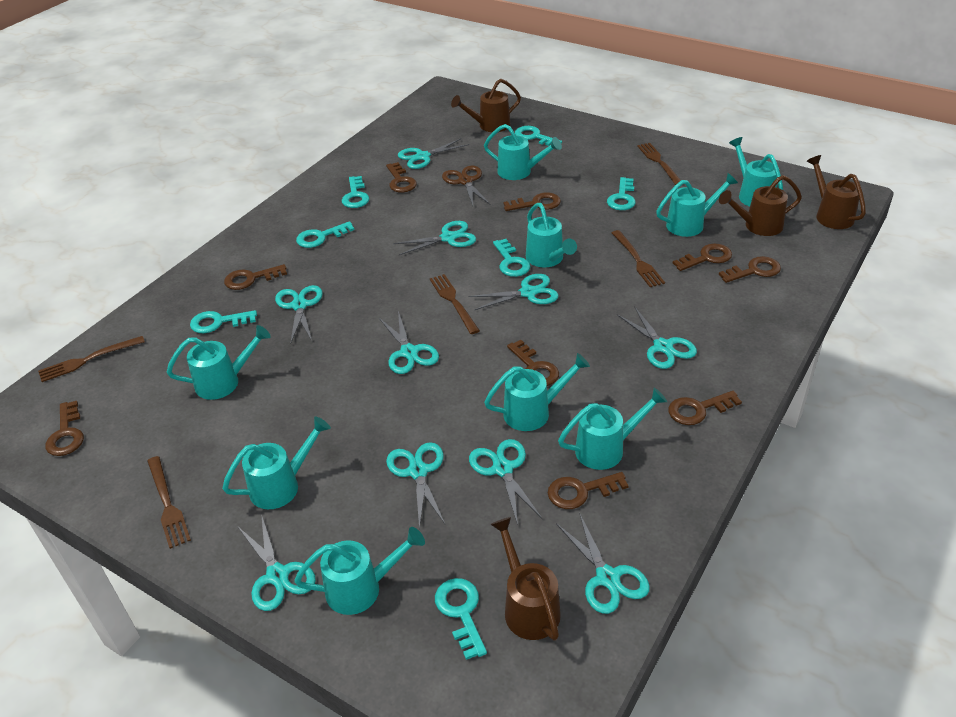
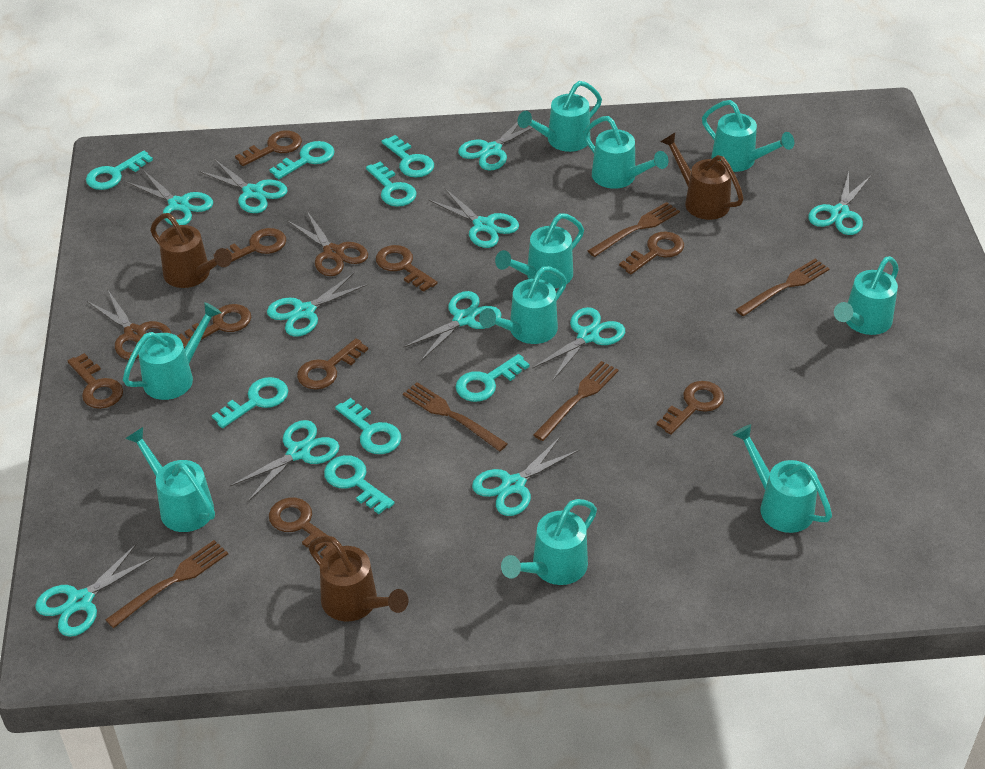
brown scissors: [442,166,491,206] = 1 -> [86,289,172,360] [287,211,368,276] = 2
brown watering can: [451,79,521,132] [490,517,561,641] [719,175,802,236] [807,155,866,229] = 4 -> [150,213,232,288] [308,536,408,621] [660,133,744,220] = 3
turquoise key: [190,310,257,333] [296,221,355,248] [342,176,369,208] [435,578,487,660] [493,239,530,277] [515,126,562,146] [607,177,636,210] = 7 -> [86,151,153,190] [212,377,288,428] [269,141,335,179] [324,455,394,514] [335,398,401,454] [366,161,417,207] [381,135,434,178] [456,354,530,402] = 8
turquoise scissors: [237,514,316,611] [275,285,323,344] [379,311,439,374] [386,442,445,529] [393,221,476,255] [398,138,469,169] [469,274,559,310] [469,439,542,525] [556,513,650,614] [617,306,697,369] = 10 -> [35,543,155,637] [126,170,213,225] [198,159,288,213] [230,420,340,502] [267,273,369,337] [403,291,502,361] [428,188,519,248] [458,122,542,171] [472,436,579,516] [532,307,625,381] [808,172,871,235] = 11
turquoise watering can: [167,325,271,400] [222,417,331,509] [294,527,425,615] [484,124,562,180] [484,353,590,431] [526,203,577,267] [558,388,667,470] [656,173,738,237] [729,137,783,207] = 9 -> [123,302,221,400] [125,427,215,532] [479,266,567,344] [495,213,584,289] [501,499,597,585] [518,81,602,152] [583,116,668,189] [702,100,794,172] [732,424,832,533] [834,256,899,335] = 10

